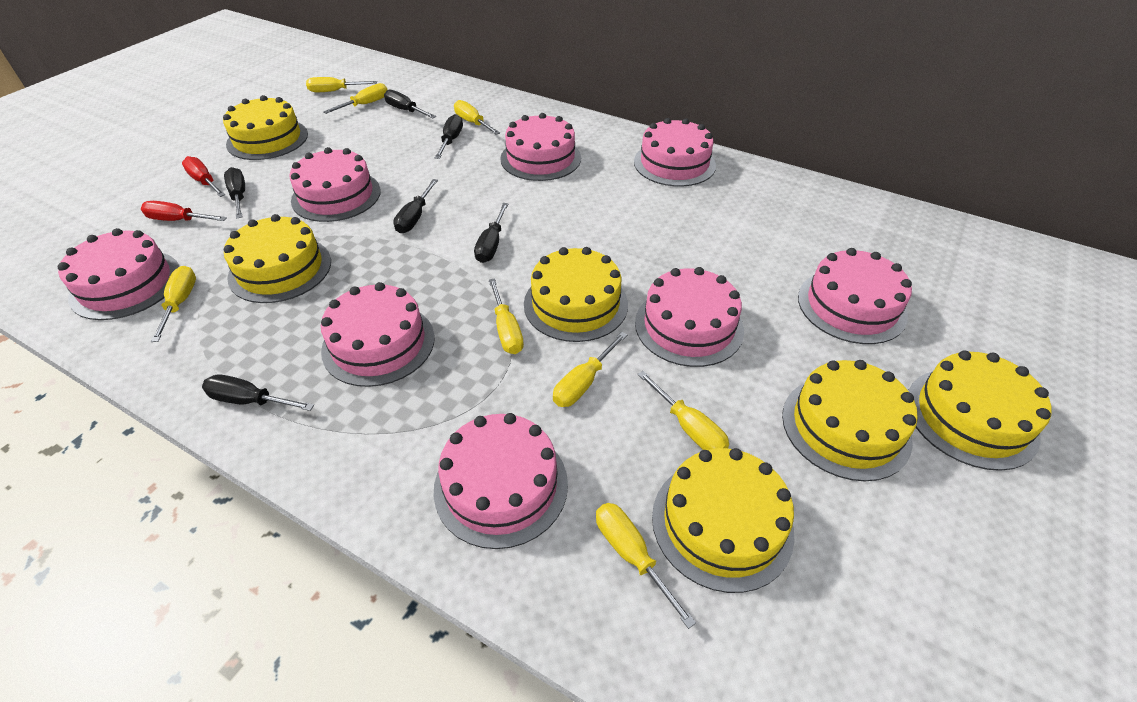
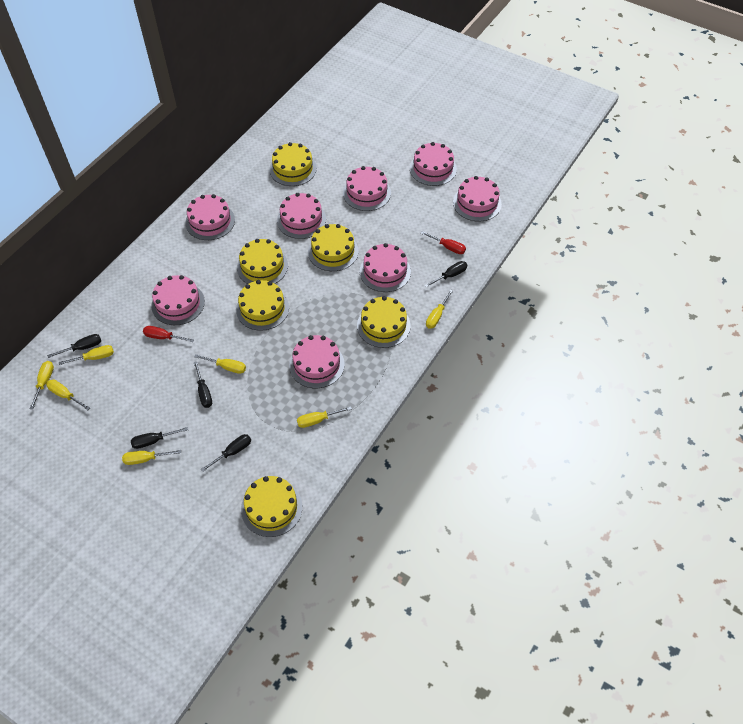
black screwdriver: [202,374,314,411] [224,167,245,219] [384,89,436,118] [393,179,438,233] [435,114,463,159] [474,203,509,263] = 6 -> [47,334,101,358] [131,427,188,449] [194,361,212,408] [201,434,251,472] [424,261,467,288] = 5
yellow screwdriver: [151,266,196,342] [306,77,377,92] [323,83,388,114] [454,100,500,135] [489,278,524,354] [553,332,627,407] [596,503,696,629] [637,371,729,450] = 8 -> [30,361,54,409] [46,379,90,410] [59,345,114,365] [122,450,181,465] [194,354,246,374] [297,406,352,428] [426,289,453,329] = 7

